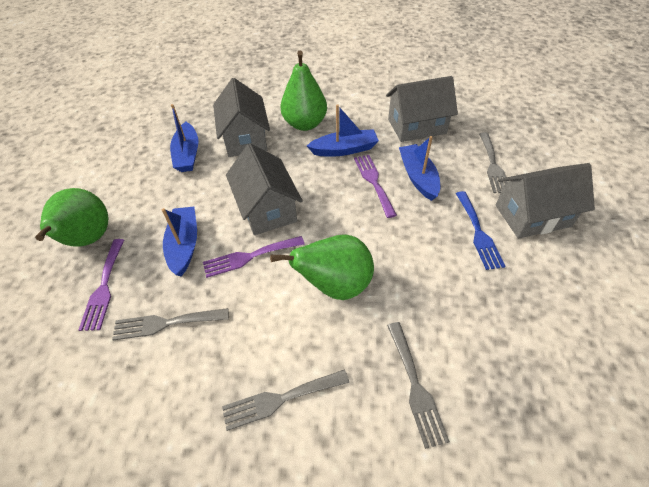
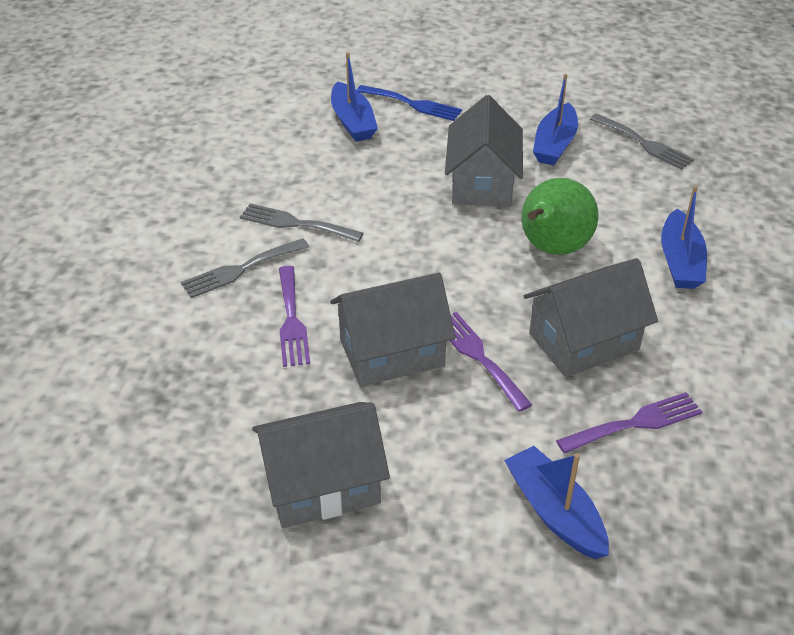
green pear: [35,188,108,247] [270,235,374,300] [280,51,327,131] = 3 -> [521,178,599,255] = 1
grey fork: [112,308,229,340] [222,369,349,431] [387,322,450,449] [479,132,508,193] = 4 -> [181,238,309,298] [240,203,363,242] [590,114,694,170] = 3

